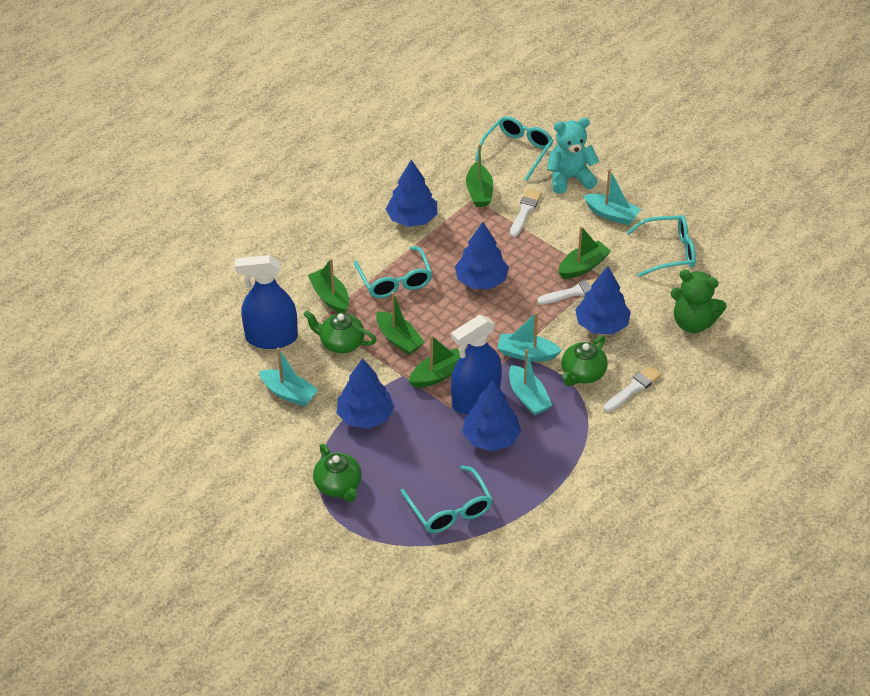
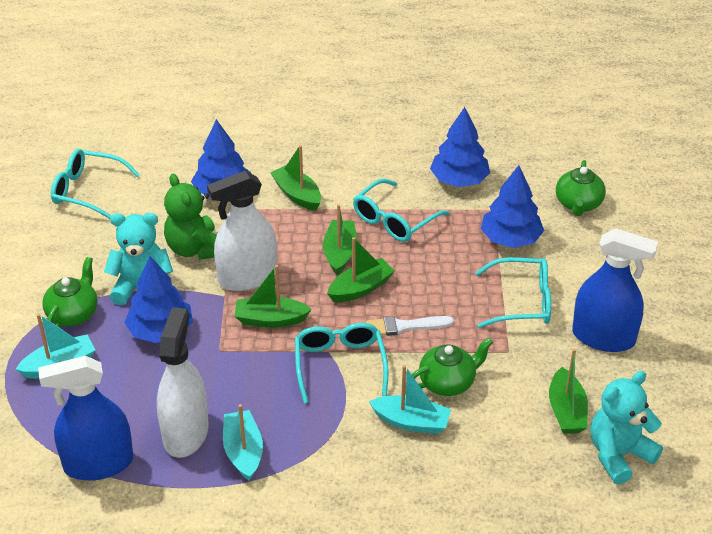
blue tree: [337,358,395,429] [386,160,437,227] [455,222,509,289] [462,381,521,451] [575,266,631,334] = 5 -> [124,256,193,343] [191,119,251,198] [430,107,490,187] [481,165,544,248] = 4
turquoise boat: [259,348,318,407] [497,312,562,362] [509,349,552,415] [583,169,641,225] = 4 -> [16,314,95,379] [223,404,263,481] [369,365,451,434] = 3
turquoise teddy bear: [547,118,599,194] = 1 -> [104,213,173,305] [591,371,663,484] = 2
white brush: [510,189,542,237] [537,278,597,305] [604,365,662,412] = 3 -> [366,316,454,336] = 1
white spray bottle: none = 0 -> [157,307,209,458] [207,171,277,291] = 2

